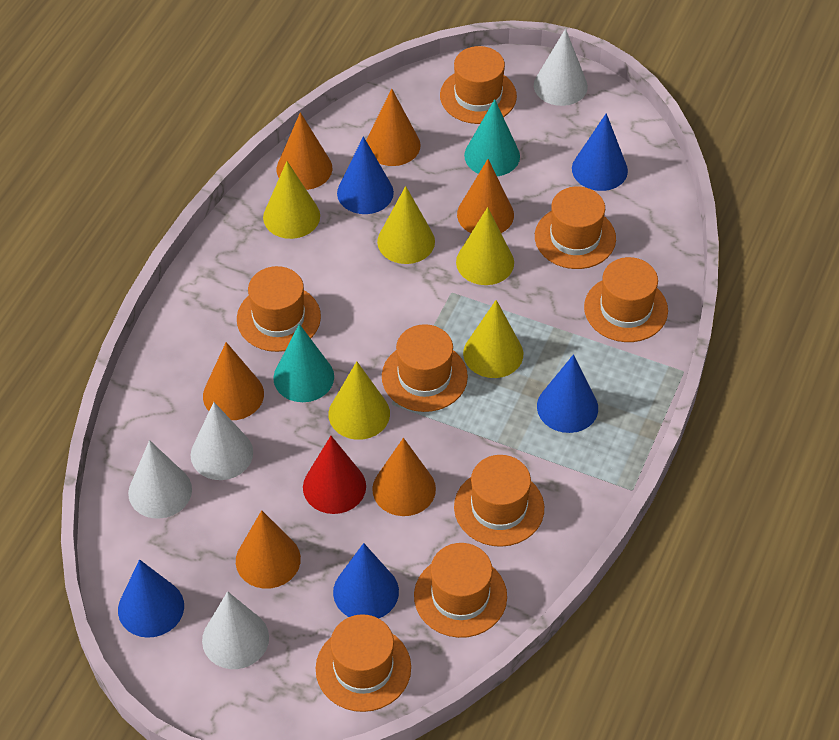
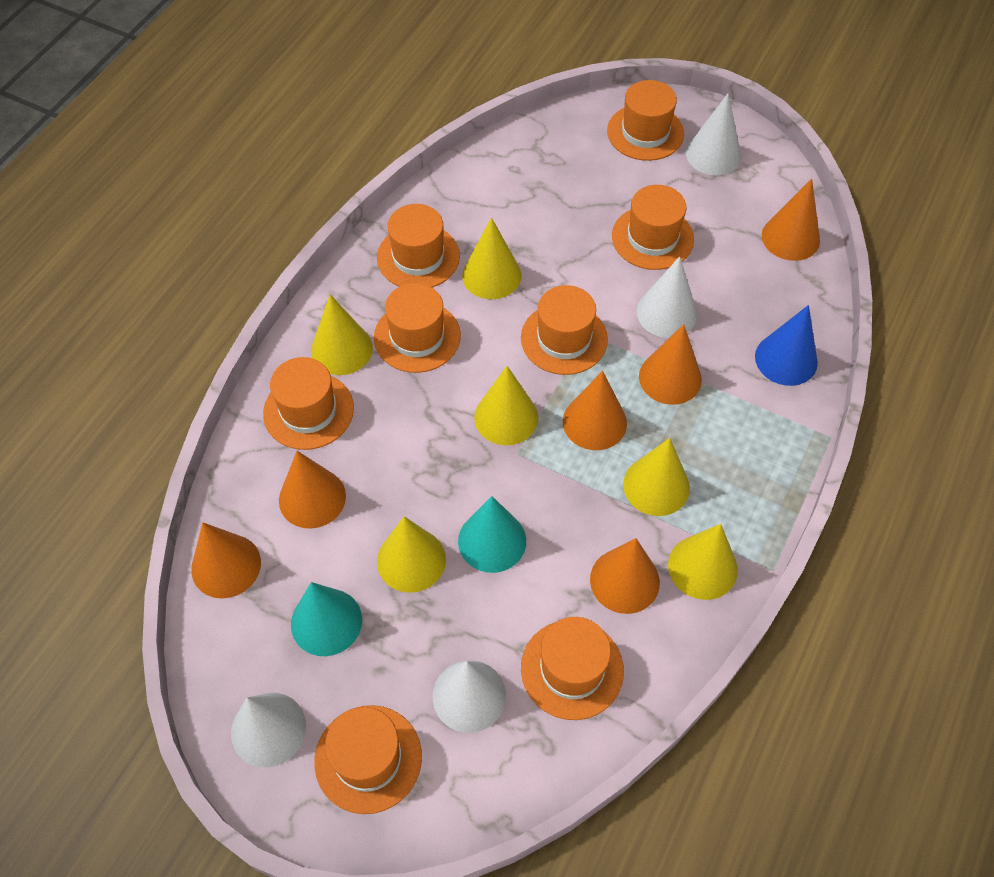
blue cone: [118,559,184,638] [333,543,399,618] [337,136,394,214] [537,354,598,433] [572,113,628,191] = 5 -> [755,305,818,386] = 1
red cone: [303,436,366,514] = 1 -> none = 0
yellow cone: [263,161,320,239] [329,361,390,440] [377,186,435,264] [456,207,514,285] [463,300,523,378] = 5 -> [311,295,373,375] [377,516,446,593] [462,218,521,299] [474,366,538,445] [623,438,690,516] [668,524,738,600] = 6

